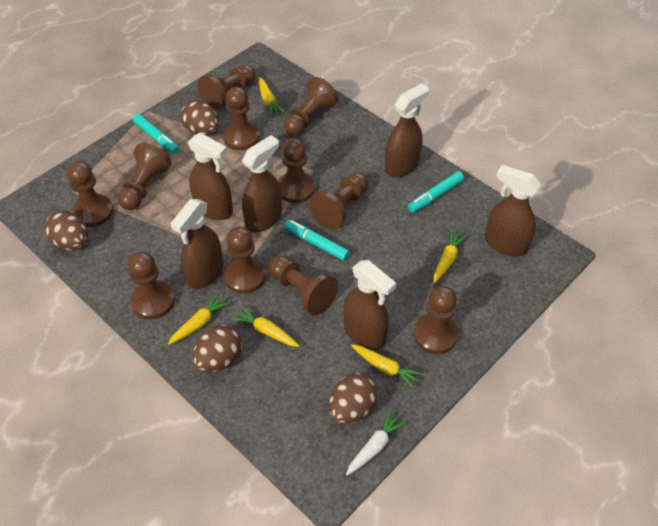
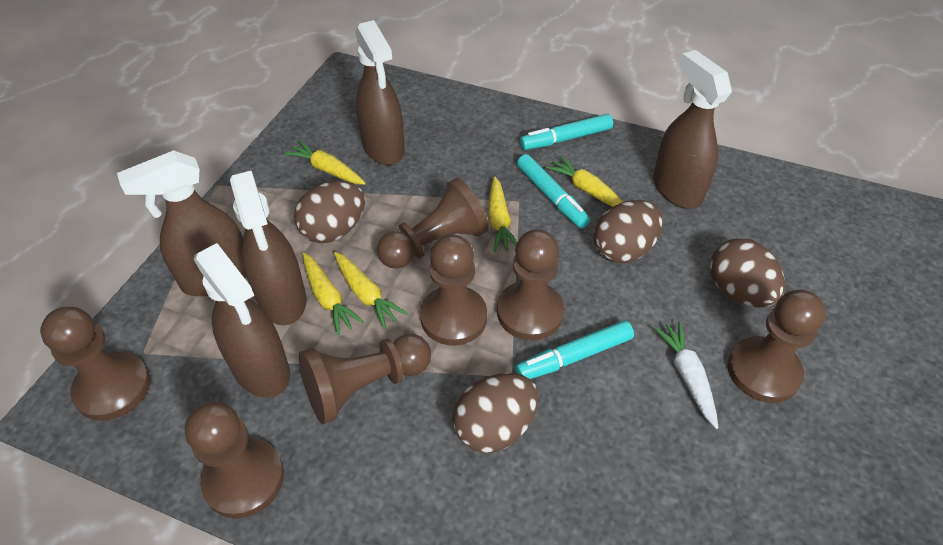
brown pawn: [67,161,113,227] [118,143,171,210] [128,252,175,319] [197,65,256,110] [223,87,260,151] [224,226,266,294] [268,255,338,315] [278,138,315,203] [284,77,338,135] [309,172,368,229] [414,286,458,354] = 11 -> [40,307,150,421] [185,401,284,519] [299,334,431,425] [377,178,489,269] [420,234,487,346] [497,229,564,340] [728,290,826,403] = 7
brown spray bottle: [171,199,223,289] [188,133,233,220] [242,135,282,232] [343,260,396,350] [385,83,429,177] [485,165,541,256] = 6 -> [117,150,246,296] [194,243,290,398] [230,171,306,325] [355,20,405,165] [653,50,732,209] = 5

